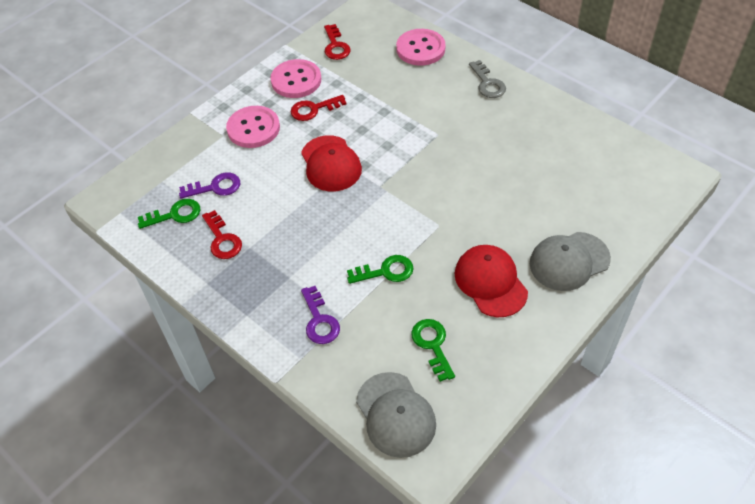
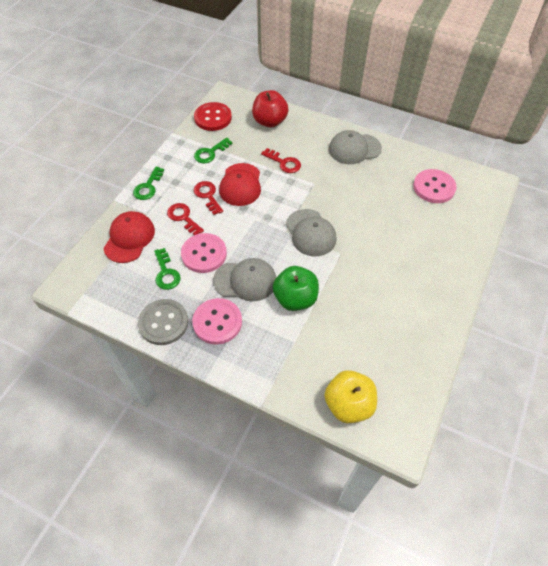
green apple: none = 0 -> [273,266,319,311] = 1
grey button: none = 0 -> [138,299,189,345] = 1
grey cap: [356,372,436,458] [530,232,611,291] = 2 -> [213,258,276,301] [286,209,337,256] [329,130,382,164] = 3
grey key: [469,60,506,98] = 1 -> none = 0
purple key: [179,172,240,199] [301,286,340,344] = 2 -> none = 0
red apple: none = 0 -> [252,90,289,128] = 1
red button: none = 0 -> [194,102,232,131] = 1
yellow apple: none = 0 -> [325,370,377,423] = 1

